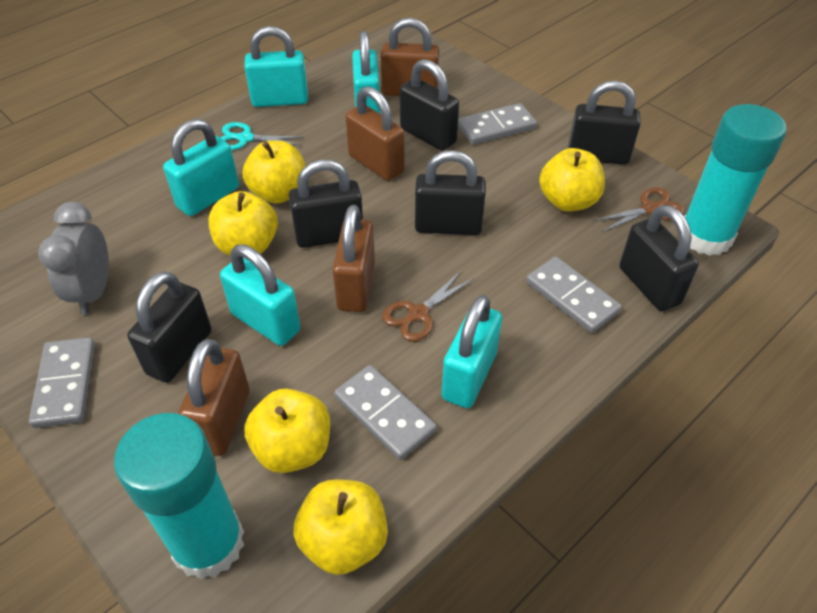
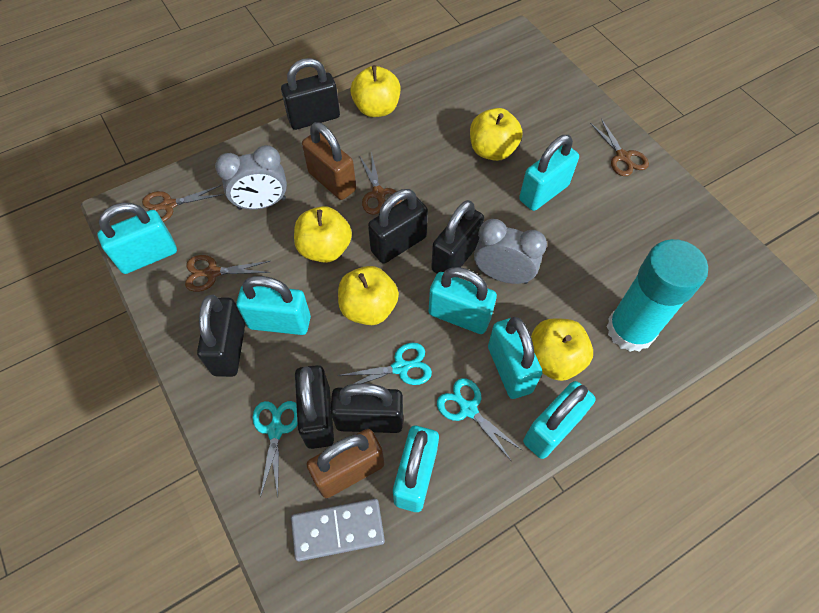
brown padlock: [179,339,250,456] [332,205,375,312] [345,86,405,181] [381,18,440,96] = 4 -> [302,122,356,200] [306,429,384,498] = 2
brown scissors: [382,271,473,342] [593,188,685,233] = 2 -> [142,185,224,222] [185,255,271,292] [360,152,402,215] [590,119,649,176] = 4
grey clock: [38,202,109,315] = 1 -> [215,145,287,210] [474,219,547,284] = 2
grey domino: [29,337,95,428] [334,365,437,460] [458,103,537,145] [526,257,622,333] = 4 -> [291,498,385,561] = 1
turquoise glue stick: [114,413,244,580] [684,104,787,256] = 2 -> [606,239,708,352] = 1
turquoise padlock: [163,119,239,216] [220,245,300,346] [244,26,308,107] [352,31,380,114] [442,295,502,408] = 5 -> [97,203,177,274] [236,276,311,335] [393,426,439,512] [428,267,497,334] [488,317,542,399] [519,135,579,211] [523,381,595,459] = 7
turquoise scissors: [220,122,305,150] = 1 -> [253,401,298,498] [338,343,432,385] [437,378,523,460] = 3

